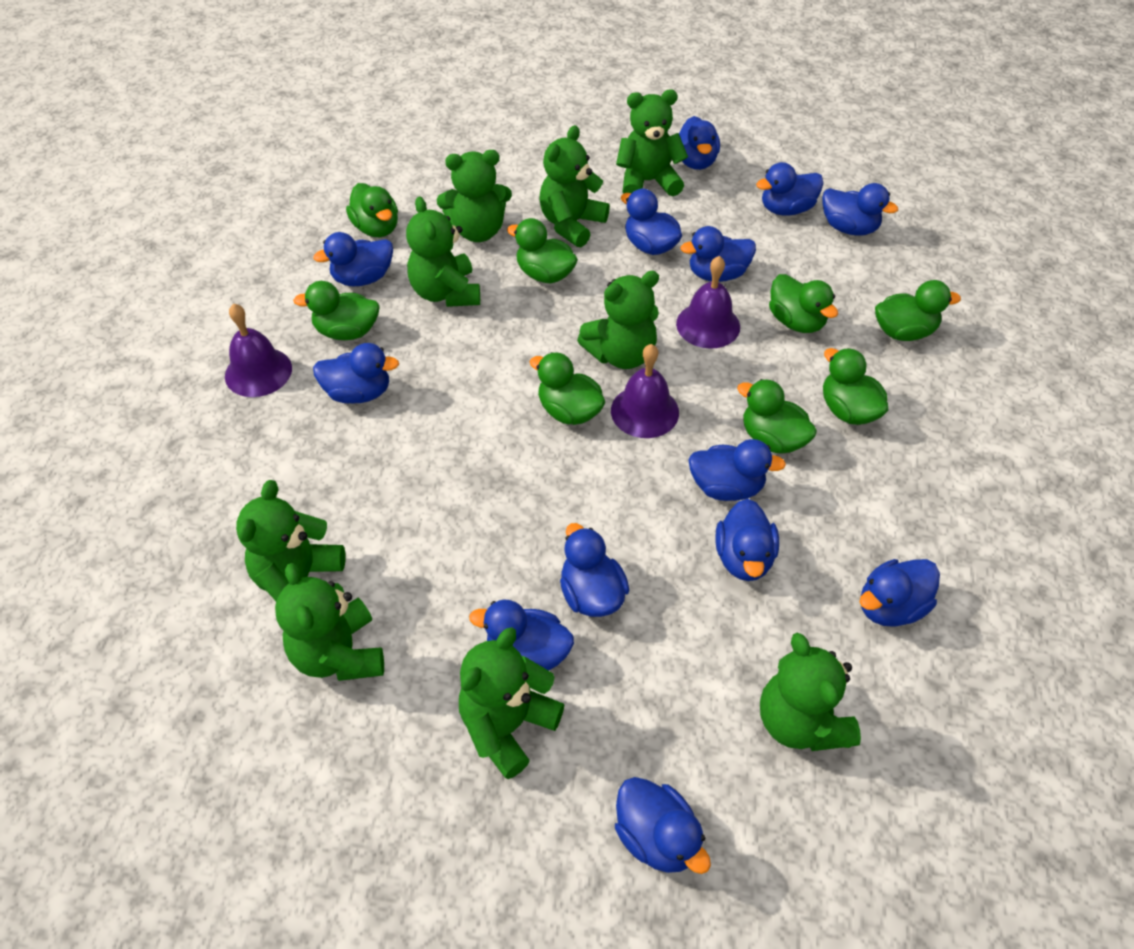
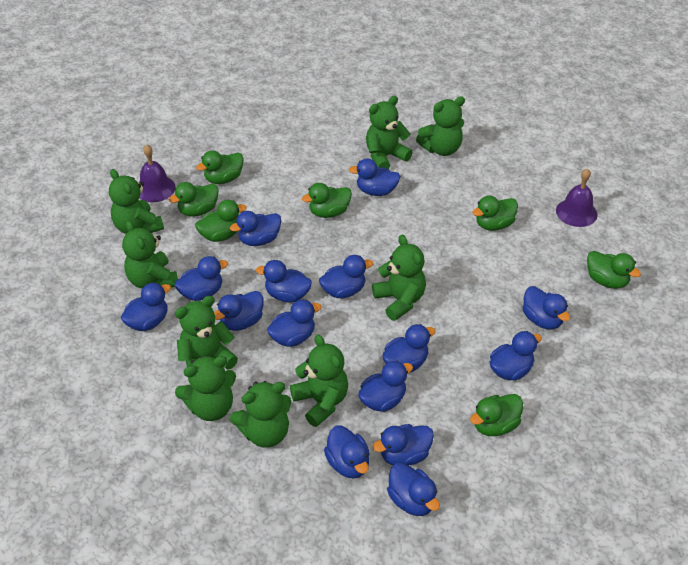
blue duck: [313,232,393,286] [313,343,399,404] [469,600,574,671] [560,523,630,617] [615,777,711,874] [621,189,682,255] [679,116,720,170] [681,226,756,282] [688,439,786,501] [715,499,779,581] [756,162,823,215] [822,183,898,236] [860,559,940,627] = 13 -> [121,282,171,331] [175,256,228,301] [214,291,263,331] [230,211,281,246] [256,260,312,302] [267,300,321,347] [319,255,373,299] [324,425,370,479] [349,158,401,196] [358,360,413,412] [373,424,434,465] [382,324,436,372] [387,463,440,516] [490,331,542,381] [522,286,570,329] = 15
green duck: [293,281,380,340] [346,183,398,237] [507,218,578,283] [530,352,605,425] [737,379,817,454] [769,274,838,333] [823,348,889,425] [875,280,961,341] = 8 -> [169,182,219,217] [195,200,246,242] [196,150,244,184] [302,183,352,218] [470,394,523,436] [472,196,518,231] [587,251,641,289] = 7
purple bell: [225,304,292,397] [611,344,679,438] [676,256,740,349] = 3 -> [139,145,176,202] [556,168,598,227] = 2

